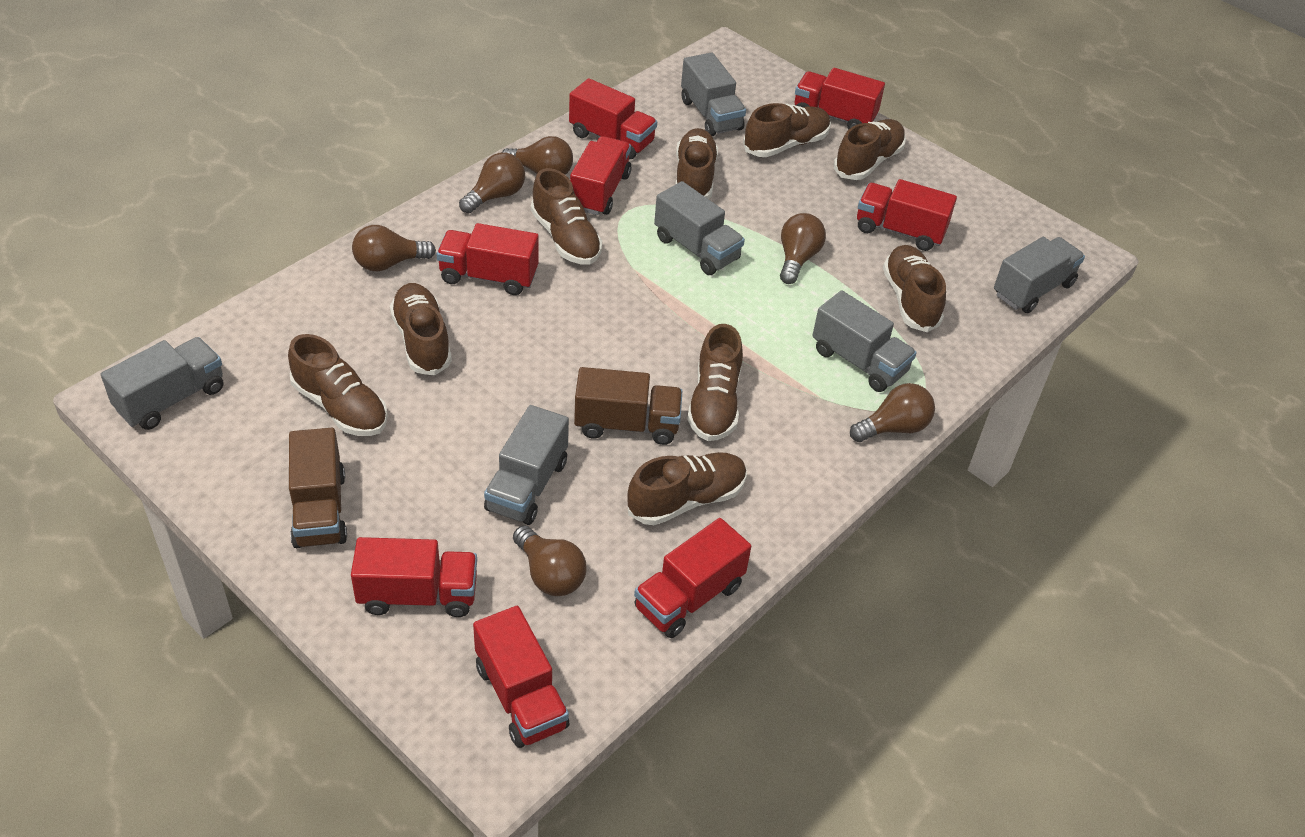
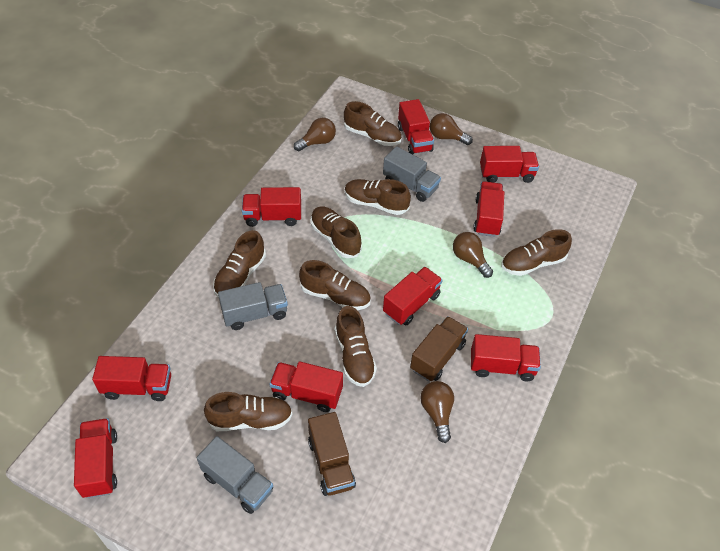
brown light bulb: [352,225,436,272] [459,153,525,213] [502,136,573,175] [513,526,586,596] [780,213,826,284] [850,383,935,442] = 6 -> [294,118,336,151] [420,381,454,443] [430,113,473,145] [453,232,493,278] = 4
brown shoe: [288,334,388,436] [390,283,452,376] [531,168,602,265] [627,452,747,525] [676,128,718,199] [687,324,743,441] [743,103,831,157] [834,119,906,180] [883,245,946,332] = 9 -> [204,392,293,431] [213,230,266,297] [299,260,371,310] [311,206,362,258] [335,306,377,387] [344,101,402,146] [345,179,411,215] [501,229,572,276] = 8
grey truck: [101,337,223,430] [484,405,569,525] [654,181,745,275] [681,52,746,136] [812,291,917,392] [994,237,1085,313] = 6 -> [197,436,273,514] [218,282,288,330] [383,146,441,202] = 3
red truck: [351,537,477,617] [437,223,539,295] [473,606,569,748] [569,78,657,160] [570,136,631,215] [634,518,751,638] [795,68,885,130] [857,179,957,251] = 8 -> [74,418,117,498] [92,356,171,401] [242,187,301,227] [270,361,343,412] [383,267,443,325] [398,99,434,155] [471,334,541,381] [473,181,504,237] [480,146,539,183] = 9

